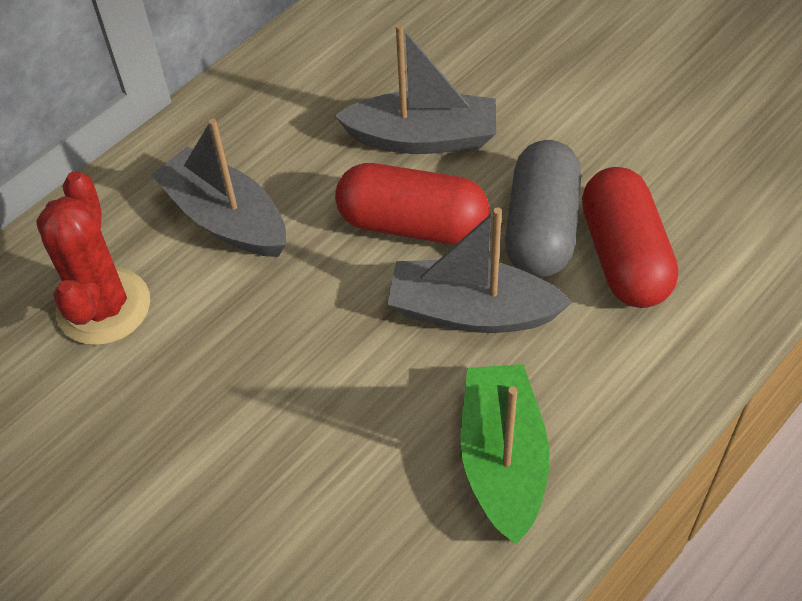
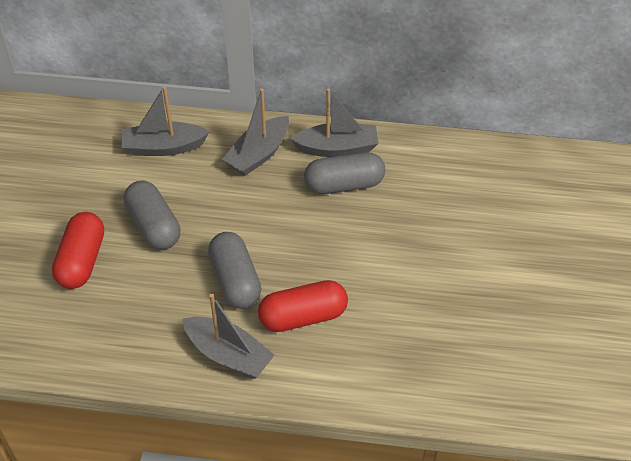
green boat: [461,364,550,545] = 1 -> none = 0
grey boat: [151,118,286,257] [335,24,496,154] [387,207,572,333] = 3 -> [122,86,210,156] [183,294,274,379] [222,88,289,176] [290,88,379,157] = 4
grey capsule: [505,140,581,277] = 1 -> [124,181,180,250] [208,232,262,309] [304,152,385,194] = 3
red cactus: [36,171,150,345] = 1 -> none = 0

